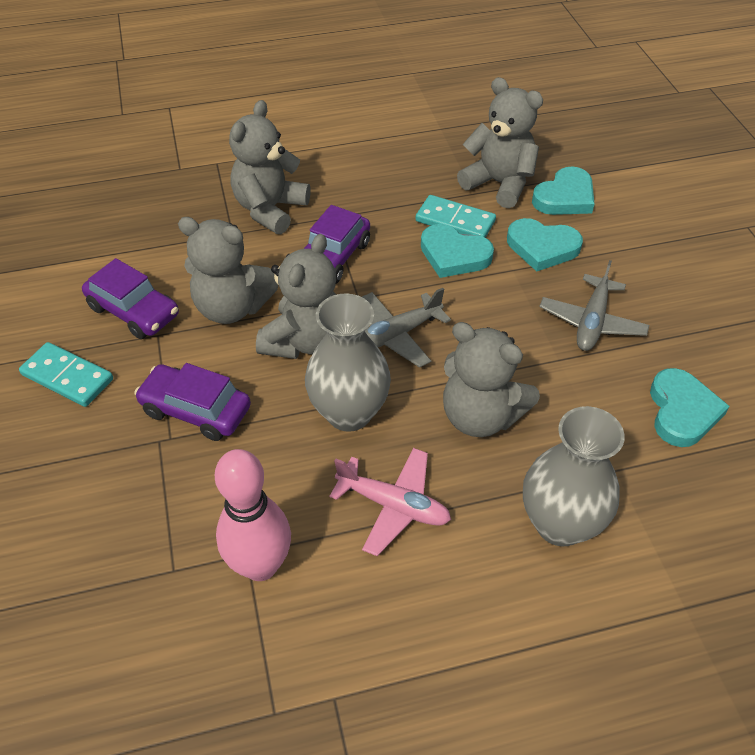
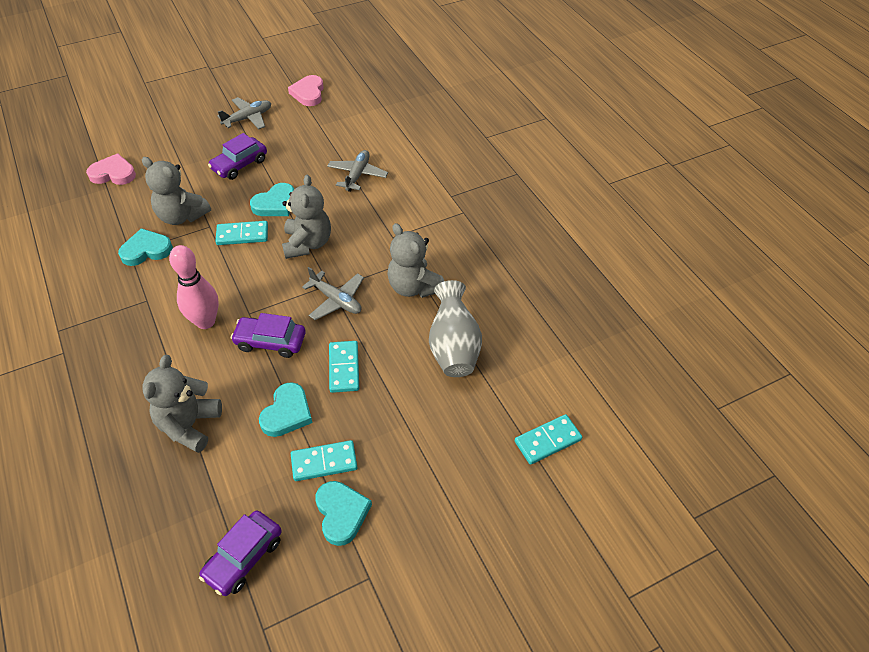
grey plane: [362,288,451,368] [539,260,650,351] = 2 -> [218,97,271,129] [302,267,364,320] [327,150,388,192] = 3
grey teddy bear: [178,217,278,324] [229,100,311,234] [256,234,336,359] [443,322,540,437] [457,77,543,208] = 5 -> [142,157,211,225] [142,355,222,453] [282,175,331,259] [387,223,444,298] = 4
grey vase: [305,293,391,432] [523,406,625,546] = 2 -> [429,280,482,377] = 1
pink heart: none = 0 -> [86,153,136,185] [288,75,324,106] = 2
pink plane: [330,448,451,556] = 1 -> none = 0
turquoise domino: [19,342,113,407] [416,195,496,238] = 2 -> [215,221,268,245] [291,440,358,481] [329,341,359,393] [515,414,582,465] = 4

